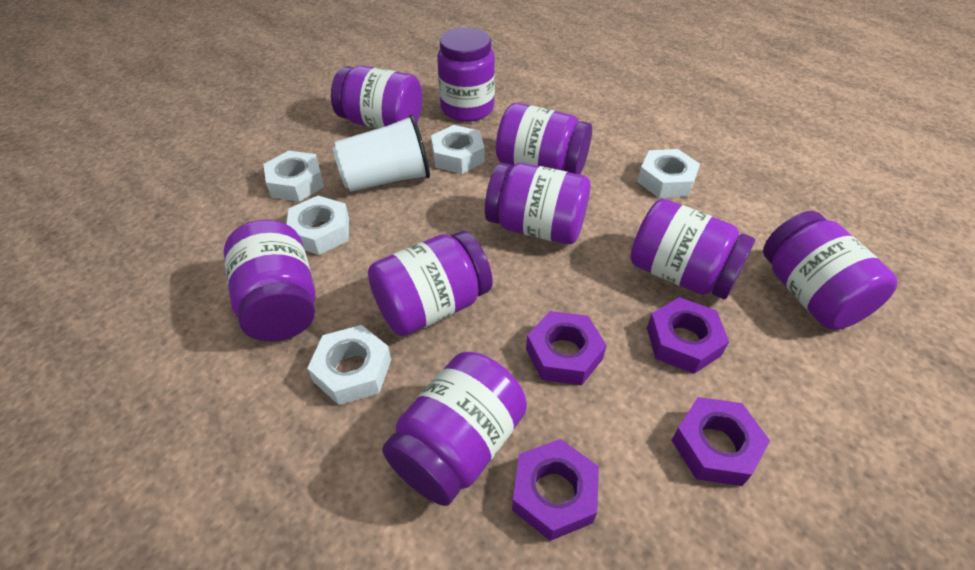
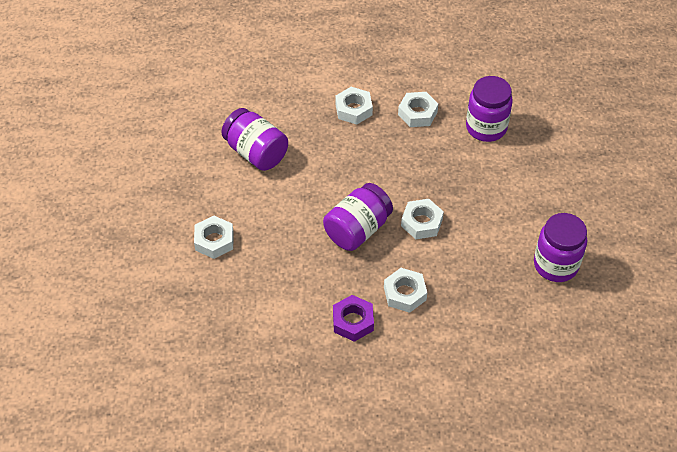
purple jar: [223,220,315,341] [331,66,422,129] [368,231,493,336] [382,352,527,506] [437,27,495,122] [485,163,591,244] [496,103,592,175] [630,199,755,299] [763,211,898,330] = 9 -> [221,108,288,171] [323,183,393,251] [466,76,513,142] [534,213,587,282] = 4
purple nut: [512,439,599,541] [526,311,607,385] [647,297,729,374] [671,397,770,486] = 4 -> [333,295,374,342] = 1
white cup: [333,114,430,192] = 1 -> none = 0

